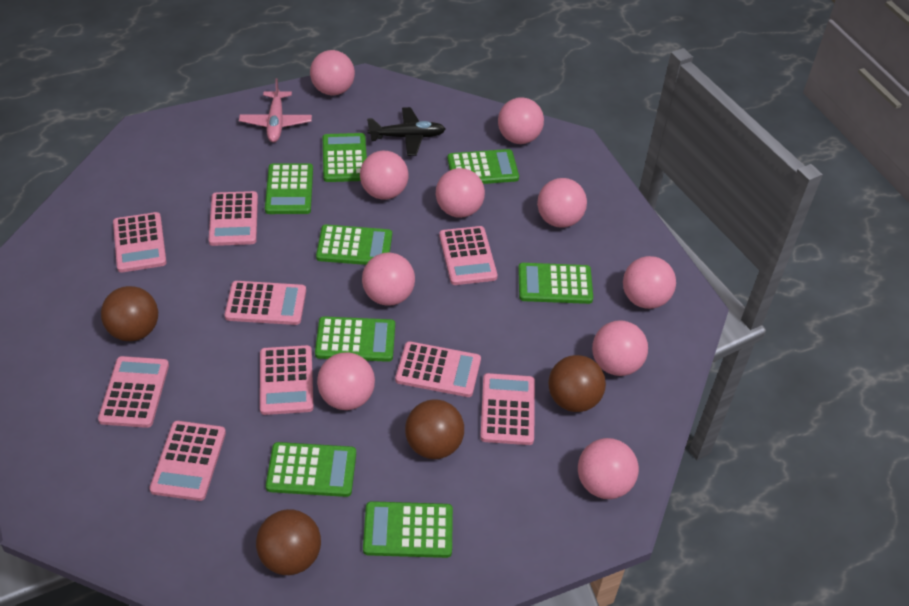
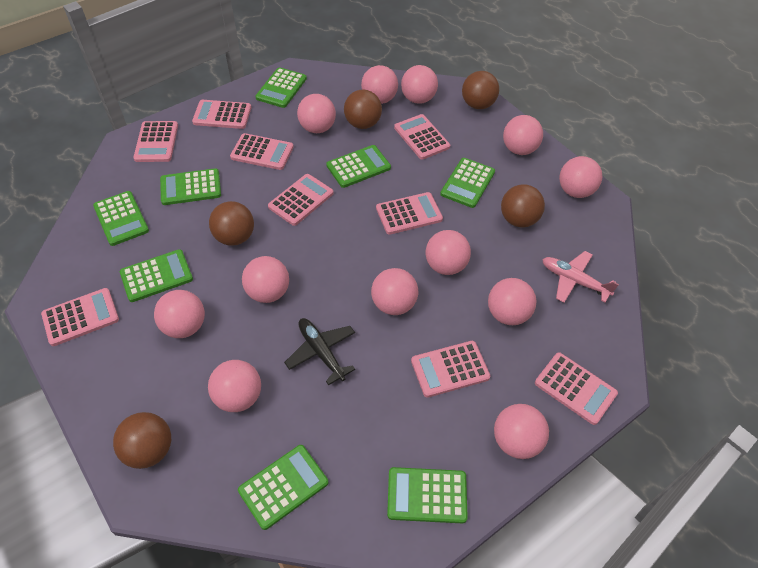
brown ball: [101,286,158,341] [256,509,321,575] [405,399,464,459] [548,355,606,412] = 4 -> [113,412,171,469] [209,201,254,246] [344,90,382,129] [462,71,499,109] [501,184,545,227] = 5
pink ball: [310,50,355,95] [317,352,375,410] [360,151,409,200] [362,253,415,306] [436,168,485,218] [498,97,544,144] [537,178,587,227] [578,438,639,499] [592,320,648,376] [623,256,676,309] = 10 -> [154,290,205,338] [208,360,261,412] [242,256,289,303] [297,94,336,133] [361,65,398,104] [371,268,418,315] [401,65,438,104] [426,230,471,275] [488,278,537,325] [494,404,549,459] [503,115,543,155] [559,156,602,198] = 12

